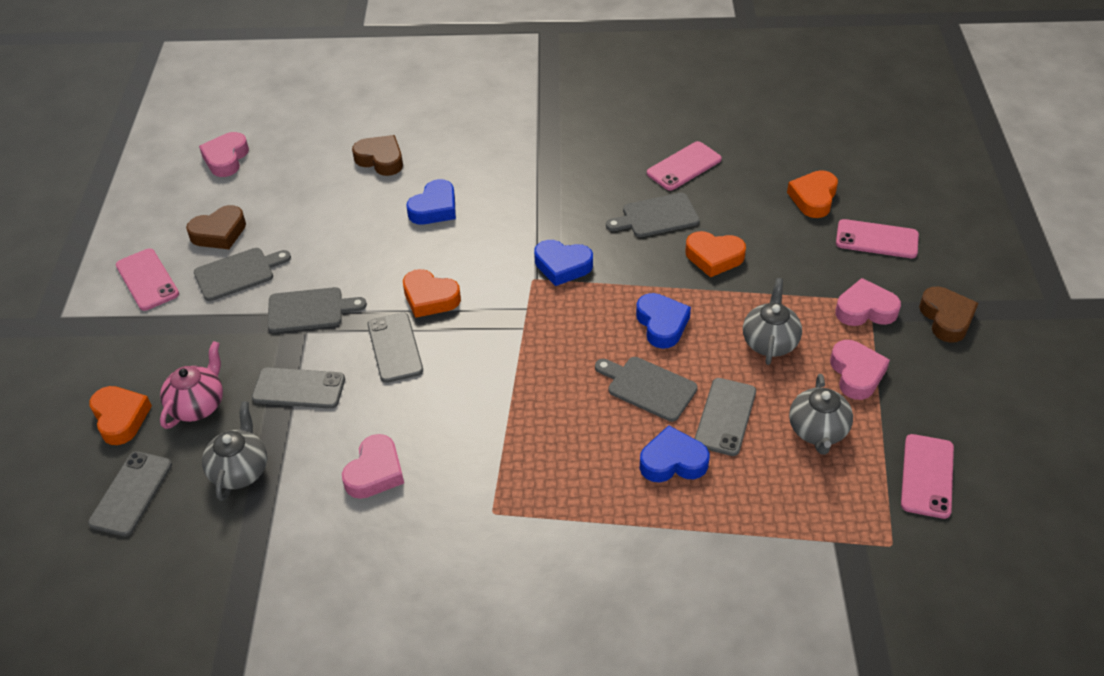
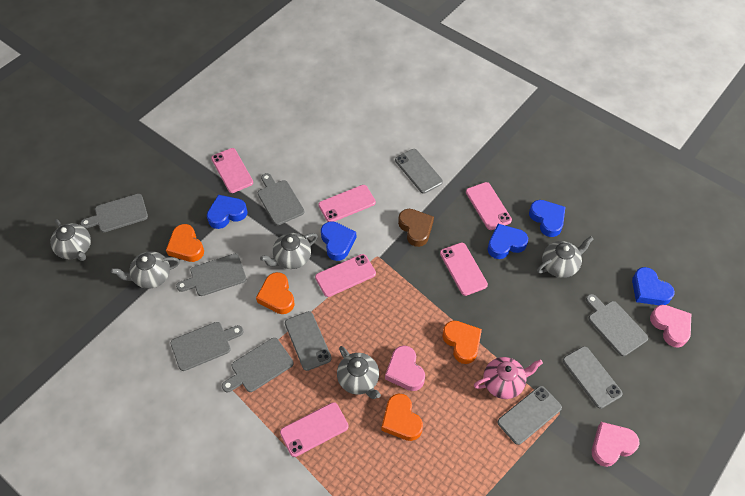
blue heart: [406,179,456,224] [534,240,593,286] [636,293,691,349] [639,425,709,482] = 4 -> [207,195,248,229] [321,221,356,261] [487,224,528,259] [529,200,566,237] [632,267,675,305] = 5
brown heart: [186,205,246,249] [352,135,403,176] [919,287,978,343] = 3 -> [398,209,434,247] = 1
grey cutting board: [194,248,291,301] [267,287,367,332] [595,357,698,422] [606,193,700,237] = 4 -> [80,194,148,232] [171,322,244,371] [176,254,246,296] [222,338,294,392] [258,173,305,225] [586,294,648,356] = 6
grey teapot: [202,401,267,501] [743,278,802,365] [789,374,853,455] = 3 -> [50,219,91,261] [111,251,180,289] [260,233,318,269] [337,346,381,399] [537,236,593,278] = 5
pink heart: [199,132,249,177] [342,434,404,499] [830,340,890,400] [835,278,901,326] = 4 -> [385,346,425,391] [592,422,639,467] [650,305,691,347] = 3
pink phone: [116,249,179,311] [647,141,722,191] [836,219,919,258] [901,434,954,519] = 4 -> [211,148,253,193] [280,402,349,457] [315,254,376,297] [318,185,376,222] [440,243,488,296] [466,182,512,230] = 6

